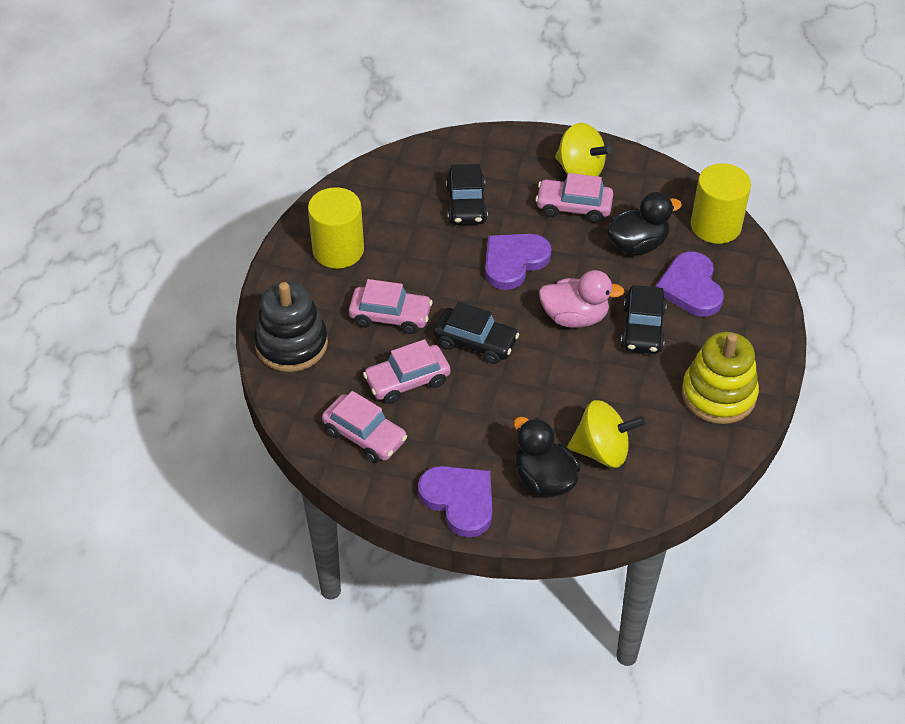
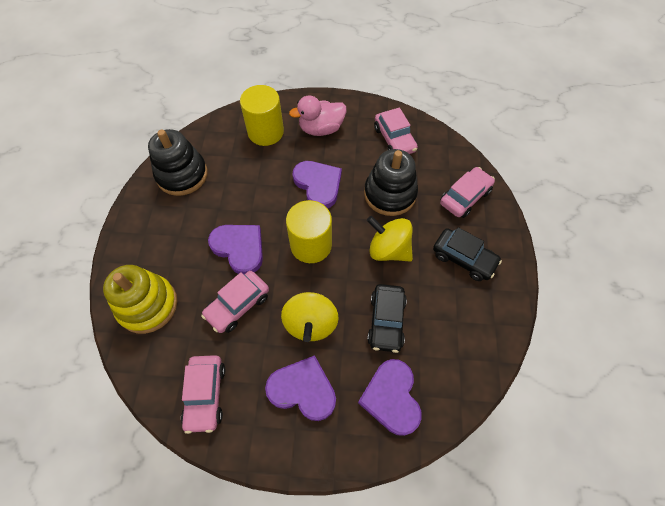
black car: [434,302,519,364] [446,164,488,225] [621,285,667,354] = 3 -> [367,284,407,353] [433,227,502,281] = 2
black duck: [514,417,580,497] [606,192,682,255] = 2 -> none = 0
black stacking toy: [254,282,328,372] = 1 -> [148,129,208,196] [364,149,418,216] = 2
purple heart: [418,466,492,538] [485,234,552,290] [656,252,724,317] = 3 -> [208,225,263,274] [265,355,336,421] [292,161,342,208] [358,359,422,436] = 4

